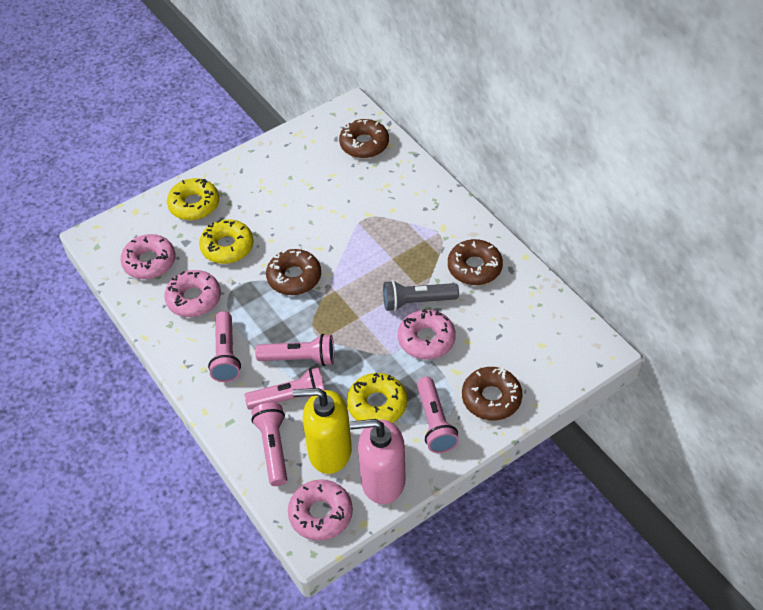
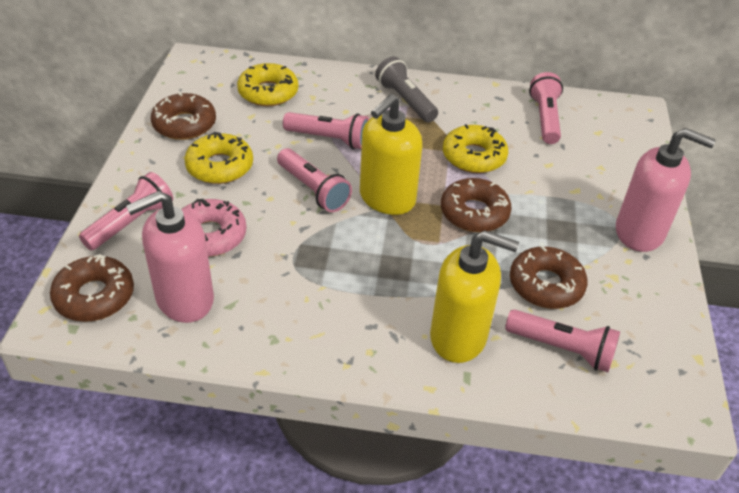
pink donut: [121,234,176,279] [164,270,221,317] [288,479,353,541] [398,309,456,359] = 4 -> [182,199,246,257] = 1
pink soap dispenser: [349,419,406,505] = 1 -> [126,191,214,323] [616,128,716,252] = 2
yellow soap dispenser: [292,388,352,474] = 1 -> [360,94,422,215] [430,230,519,363] = 2

